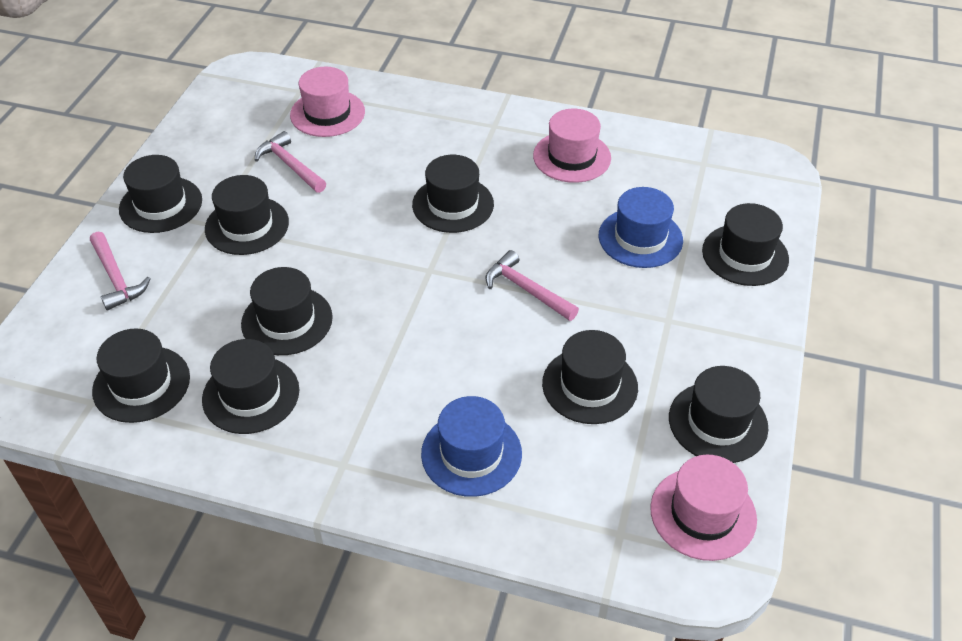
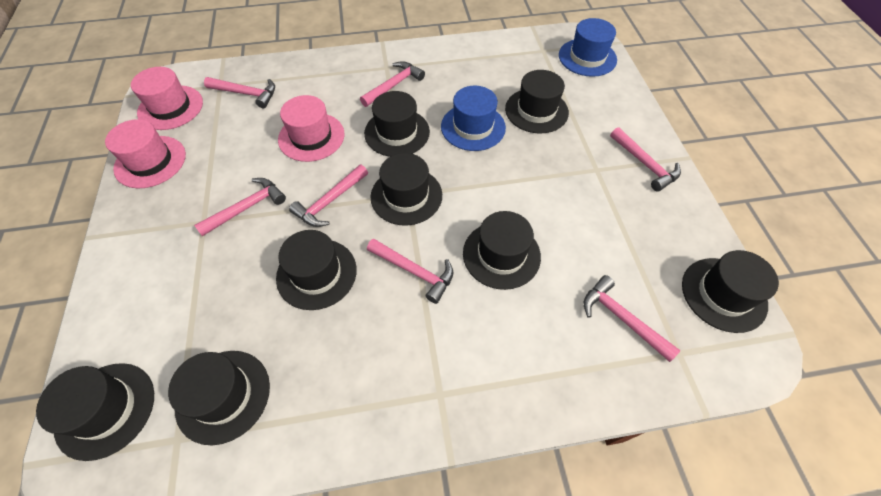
black hat: [92,329,190,423] [119,155,202,233] [202,339,299,434] [205,175,289,255] [241,267,333,355] [412,155,494,233] [542,330,638,424] [669,366,768,463] [702,203,789,286] = 9 -> [36,363,154,461] [168,351,270,445] [276,230,357,310] [364,91,430,157] [371,153,442,226] [463,211,541,290] [505,70,569,133] [682,250,779,333] = 8
pink hammer: [90,232,151,311] [255,131,326,193] [486,250,579,321] = 3 -> [194,178,286,236] [204,77,275,108] [289,165,368,227] [360,61,425,107] [367,238,453,304] [584,275,680,362] [610,127,681,191] = 7

